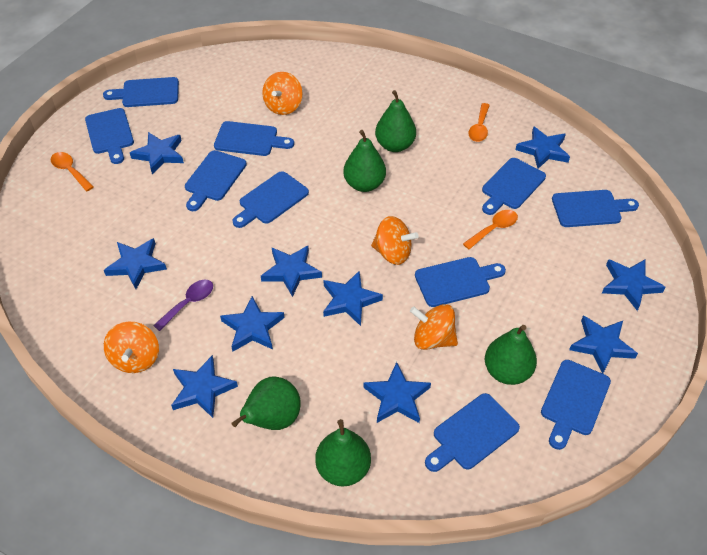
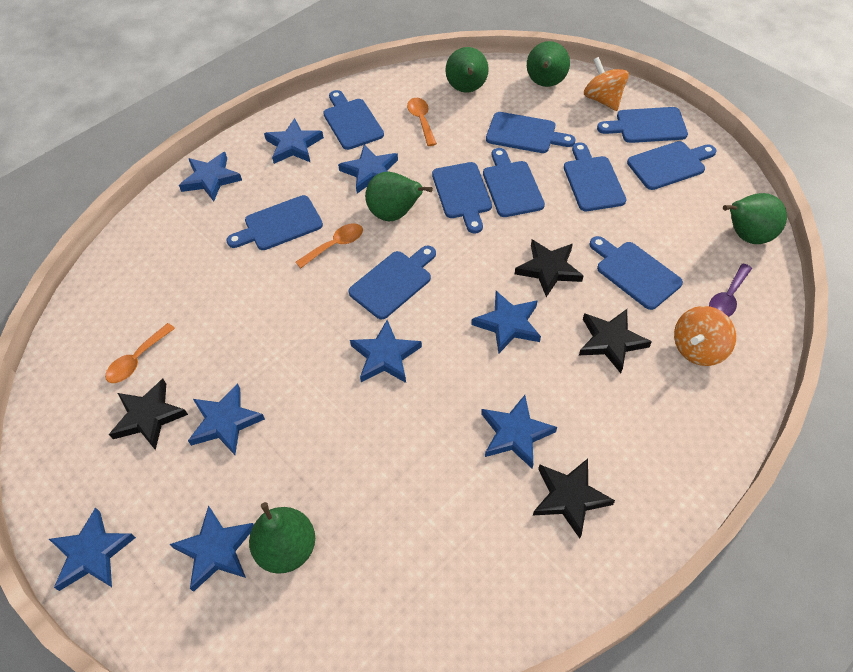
black star: none = 0 -> [109,379,188,450] [515,240,584,297] [533,459,615,539] [579,309,652,373] = 4
blue star: [104,238,167,289] [130,132,184,175] [171,355,238,418] [220,296,285,352] [261,246,322,297] [323,271,383,326] [363,362,431,423] [516,126,570,169] [569,315,638,374] [602,259,666,311] = 10 -> [49,507,136,591] [170,506,254,592] [179,152,242,201] [188,383,265,455] [264,118,324,164] [338,144,398,193] [350,320,422,383] [471,291,541,354] [481,395,557,468] = 9
orange spinning top: [104,322,159,373] [262,72,302,115] [371,216,419,265] [410,304,458,350] = 4 -> [584,57,629,111] [674,306,736,366] = 2

